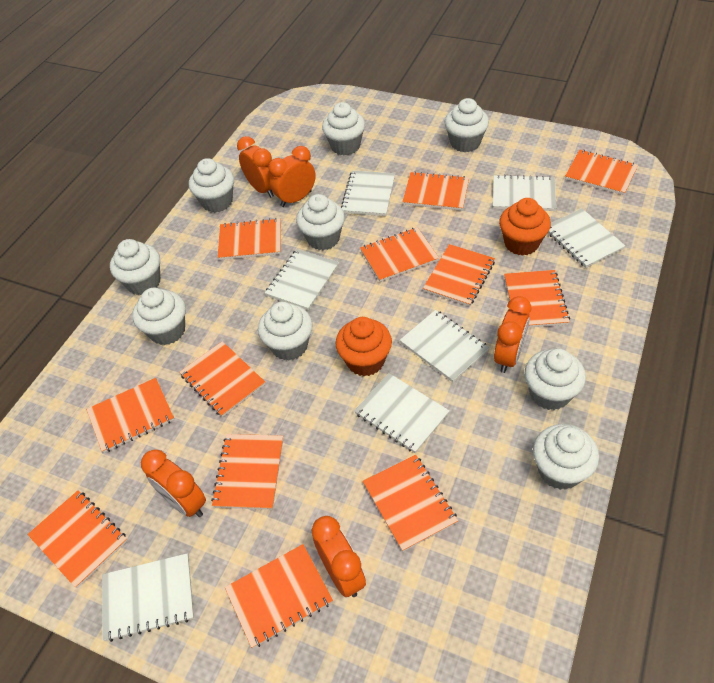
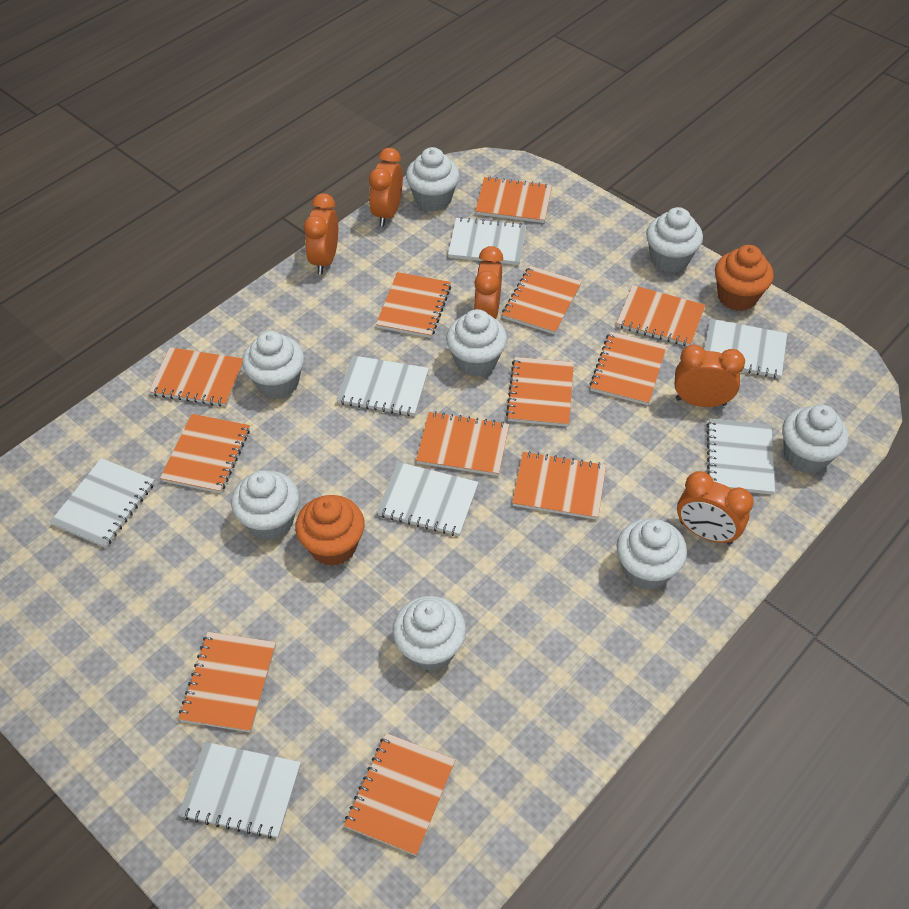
white cupcake: [110,239,160,295] [132,288,186,345] [189,158,234,213] [258,302,313,361] [296,194,345,250] [322,102,365,155] [445,98,489,152] [525,348,586,410] [533,424,599,490] = 9 -> [231,470,300,541] [242,331,304,399] [393,596,466,671] [406,147,460,211] [446,309,507,377] [617,518,687,590] [646,207,703,273] [782,404,849,474] = 8

